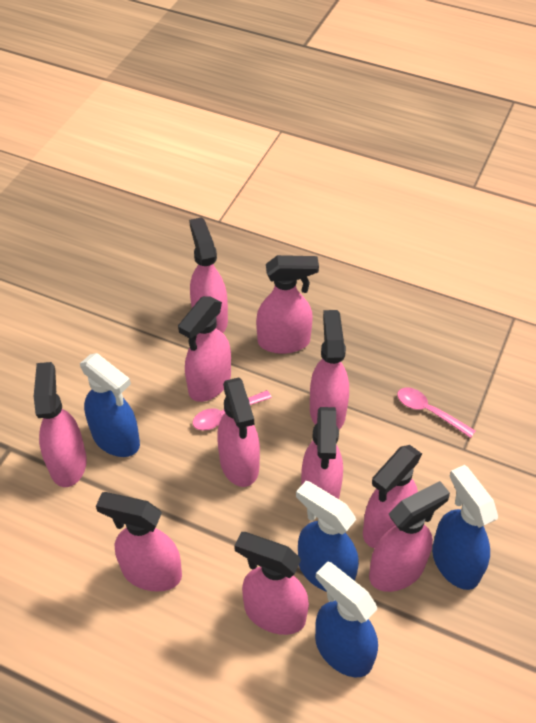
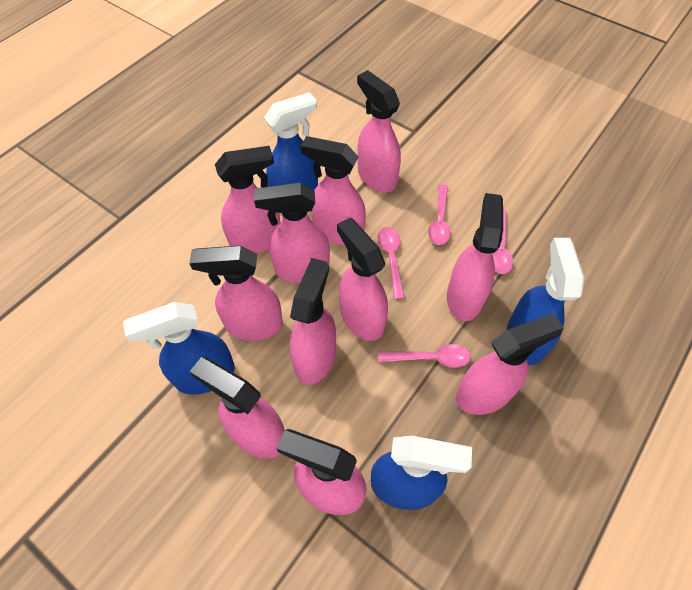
pink spoon: [193,390,272,430] [397,388,475,438] = 2 -> [378,227,405,299] [378,344,471,368] [428,184,451,245] [492,210,513,274] = 4

